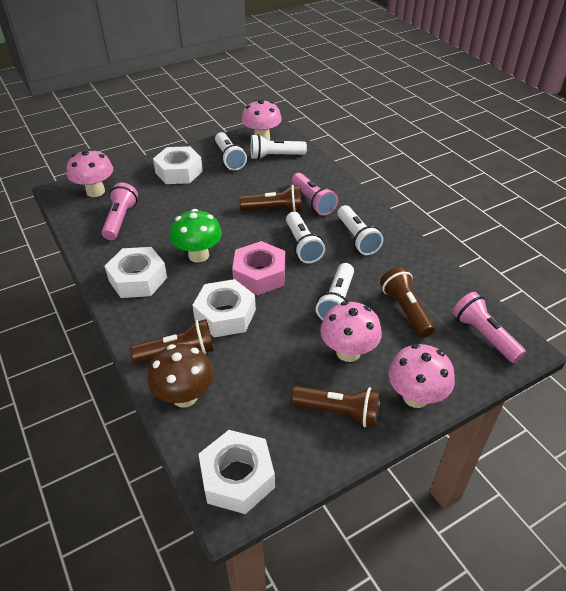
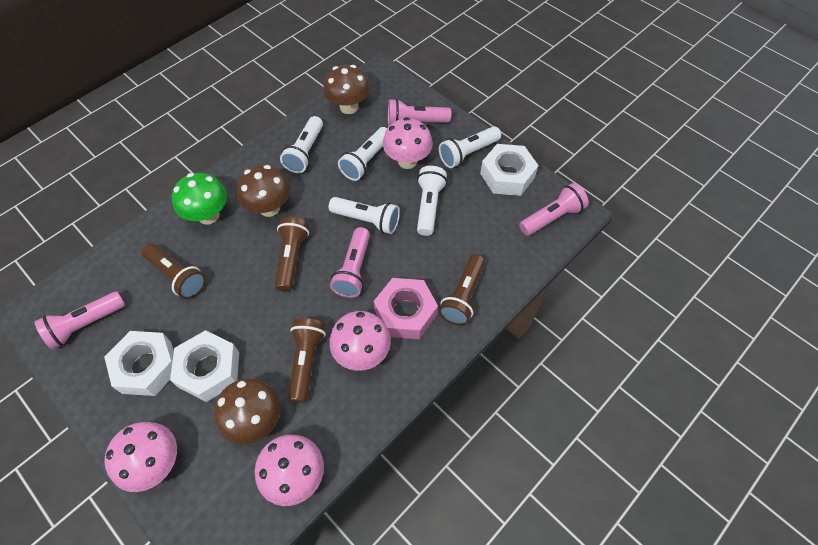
brown mushroom: [148,344,214,408] = 1 -> [214,379,281,445] [237,165,290,217] [323,65,370,114] = 3
pink flashlight: [102,183,138,240] [292,173,338,215] [452,292,526,363] = 3 -> [34,291,125,350] [330,227,370,298] [388,99,451,126] [519,183,589,236] = 4
white nut: [105,247,167,298] [153,146,203,184] [192,279,256,338] [199,430,275,514] = 4 -> [104,331,174,396] [170,330,239,402] [480,144,539,196] = 3

